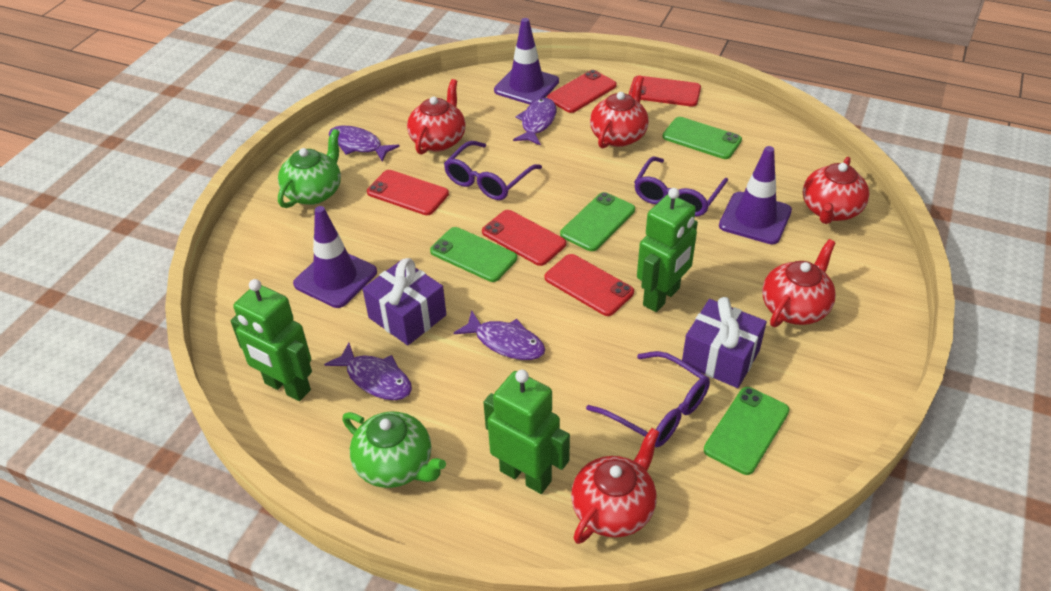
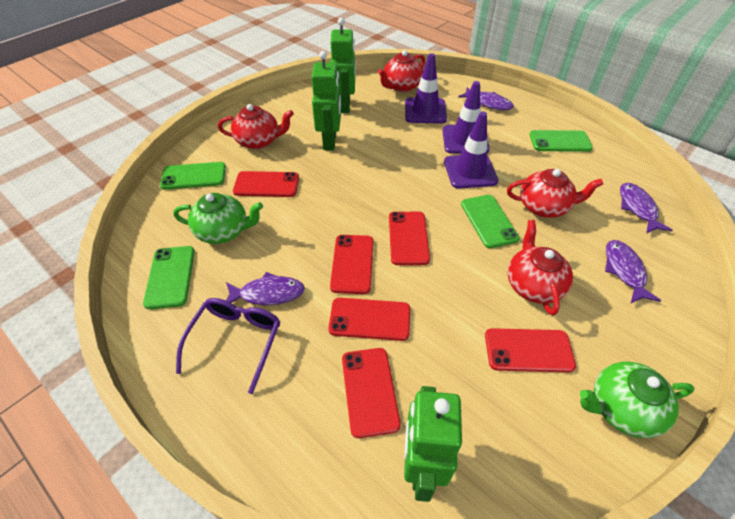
purple gift: [363,258,446,345] [682,297,767,388] = 2 -> none = 0
purple glasses: [444,141,542,200] [586,351,710,448] [634,157,728,216] = 3 -> [176,298,280,394] = 1
red phone: [367,170,449,215] [482,210,566,266] [545,254,634,316] [547,70,617,113] [629,76,701,107] = 5 -> [233,171,299,197] [328,298,410,341] [330,235,373,294] [342,348,401,438] [389,212,430,265] [485,328,576,372] = 6
red teapot: [407,79,466,155] [571,428,659,544] [590,76,649,149] [762,239,836,327] [803,157,869,224] = 5 -> [218,104,294,149] [378,50,425,92] [507,169,603,218] [508,220,573,316] = 4

